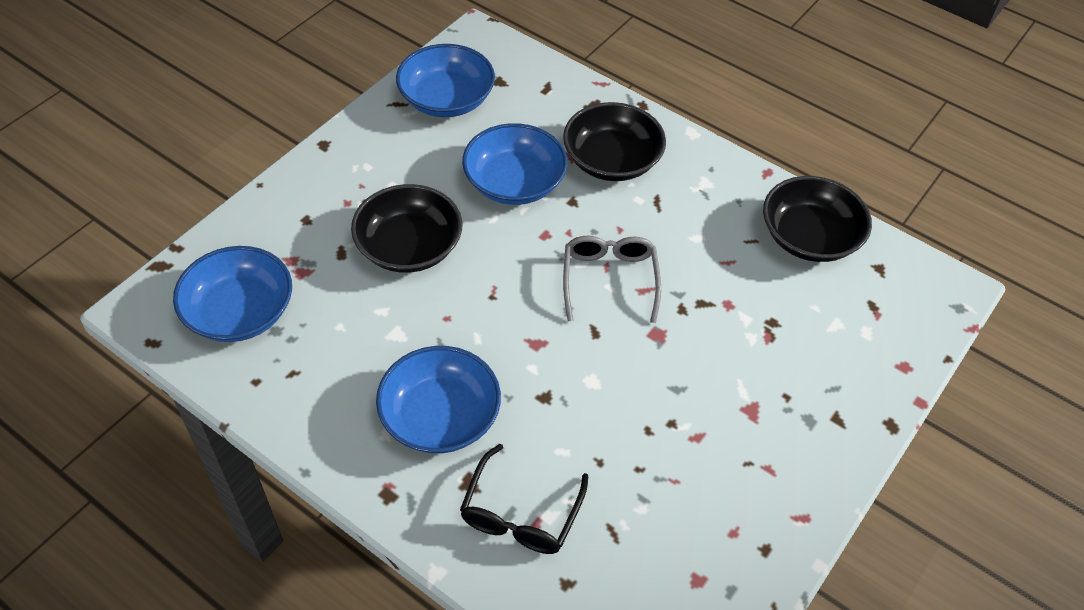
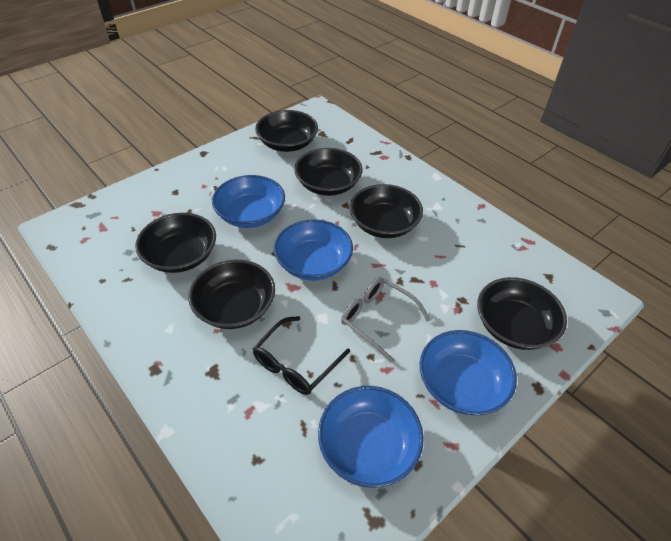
black bowl: [351,184,463,273] [563,102,666,181] [763,176,872,262] = 3 -> [135,213,216,273] [188,259,275,329] [255,110,318,152] [294,148,363,196] [349,184,423,238] [477,277,567,350] = 6

